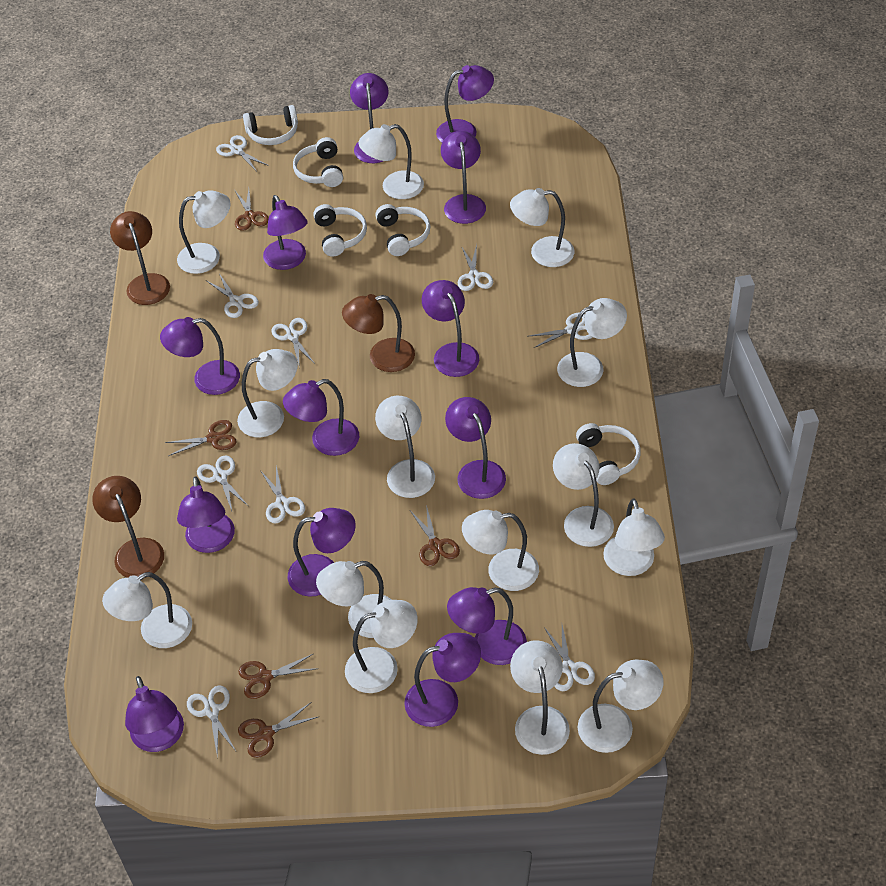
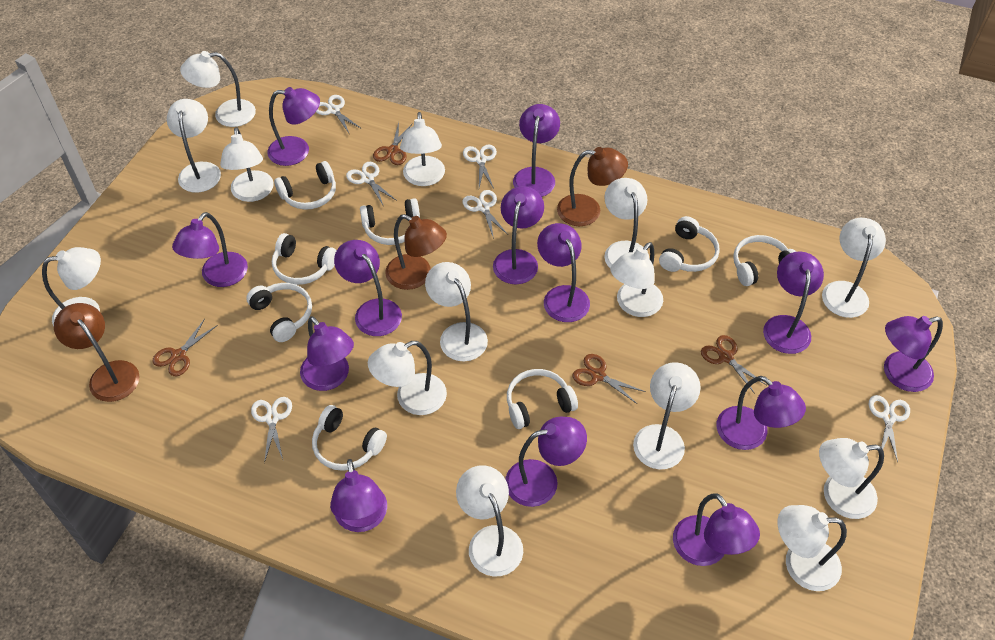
brown scissors: [165,420,237,456] [235,188,269,231] [238,654,318,699] [238,702,318,758] [410,505,460,566] = 5 -> [152,319,218,376] [373,122,413,165] [572,354,646,404] [701,335,767,394] = 4
white headphones: [243,105,298,145] [293,137,343,187] [313,204,367,257] [375,204,431,256] [576,423,641,485] = 5 -> [246,283,312,342] [272,233,337,285] [274,161,336,210] [312,405,387,471] [360,198,420,245] [507,369,578,429] [659,216,720,272] [733,235,796,286] = 8
white scissors: [187,685,236,759] [197,456,248,511] [207,273,259,318] [216,135,269,172] [260,465,305,523] [271,318,315,369] [458,244,493,291] [527,313,592,348] [544,625,595,691] = 9 -> [251,397,292,463] [316,95,362,133] [346,162,397,205] [462,190,508,239] [463,144,497,188] [869,395,910,462] = 6

